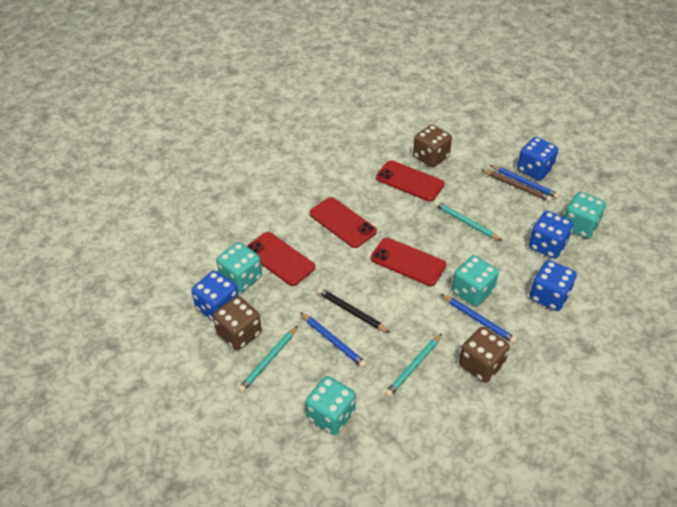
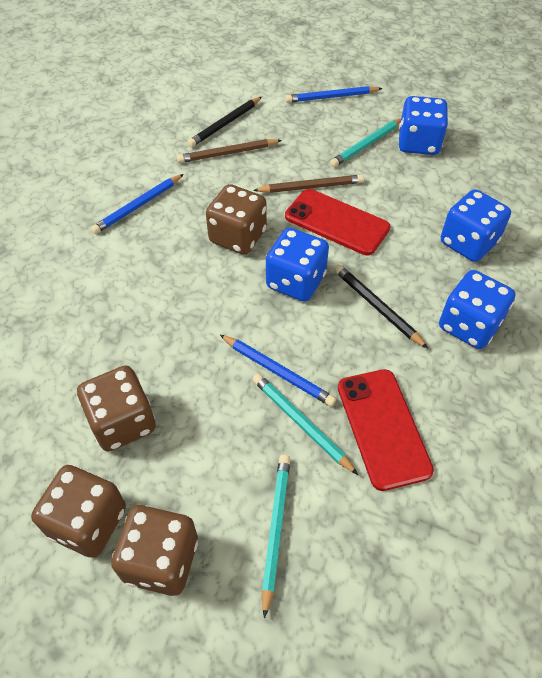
black pencil: [317,288,390,333] = 1 -> [187,97,262,147] [334,265,428,349] = 2
brown dice: [213,296,262,350] [413,125,452,167] [459,327,510,383] = 3 -> [31,465,126,558] [77,366,156,452] [111,505,198,596] [206,184,267,255] = 4
brown pencil: [481,169,552,202] = 1 -> [177,139,282,163] [253,174,364,193] = 2
red phone: [247,232,315,286] [309,197,377,248] [371,238,446,286] [376,160,445,201] = 4 -> [285,189,390,255] [338,369,434,491] = 2
turquoise dice: [217,242,262,293] [305,376,356,435] [452,255,499,307] [564,192,606,239] = 4 -> none = 0

